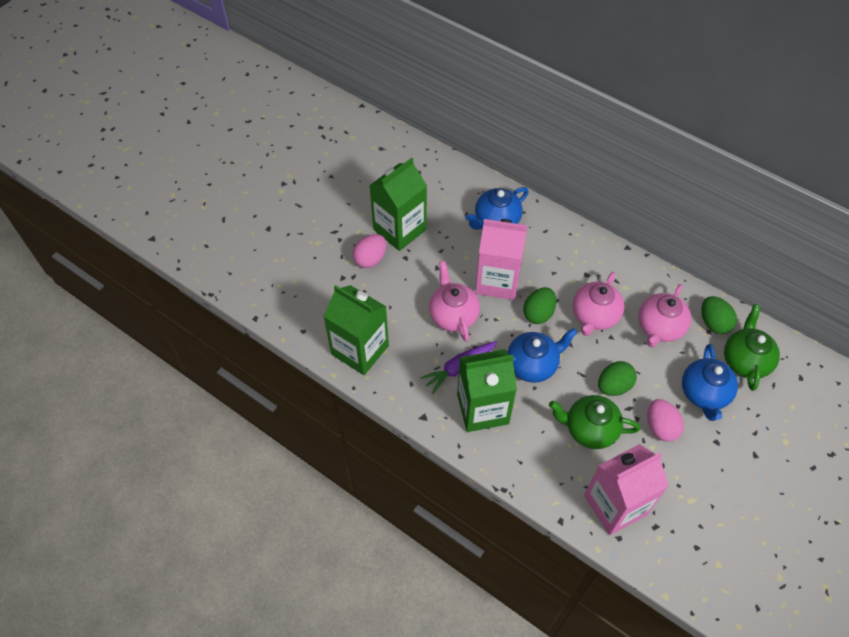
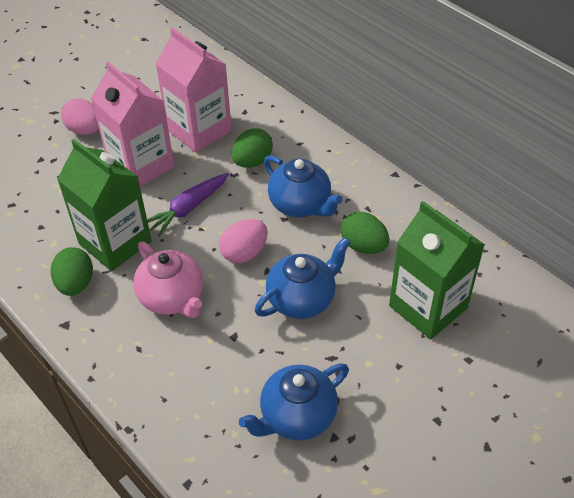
green carton: [323,285,389,375] [369,158,427,251] [457,349,517,432] = 3 -> [57,139,152,271] [389,201,485,340] = 2
green teapot: [549,395,640,449] [724,304,780,391] = 2 -> none = 0
pink teapot: [429,261,480,341] [573,272,624,336] [638,284,691,347] = 3 -> [133,242,203,318] = 1

